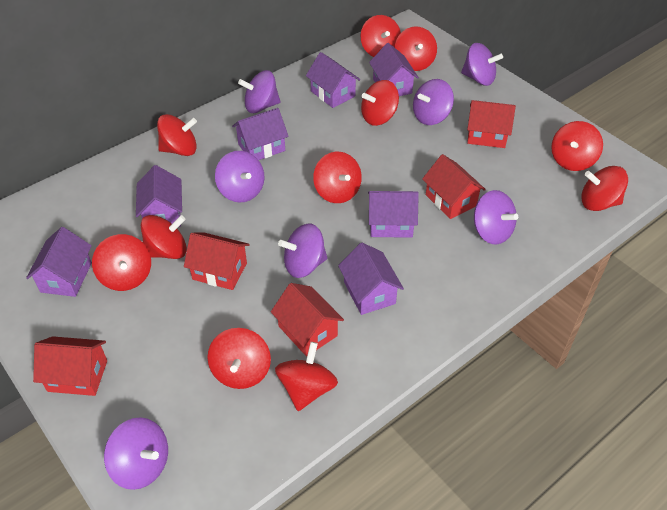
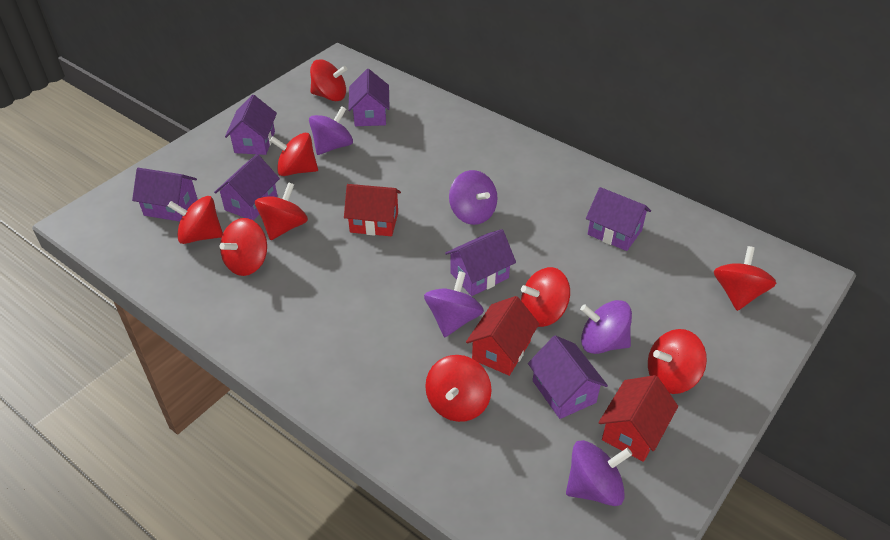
purple spinning top: [104,418,168,490] [215,151,264,202] [238,70,280,113] [278,223,327,278] [413,79,454,125] [461,43,503,86] [474,190,518,245] = 7 -> [309,106,353,155] [424,271,484,337] [449,170,497,225] [566,440,632,506] [580,300,632,354] = 5
red house: [33,336,107,396] [184,233,249,290] [271,283,344,357] [422,154,486,219] [467,100,516,148] = 5 -> [344,184,401,236] [466,296,539,376] [598,375,678,462] = 3
red spinning top: [92,234,151,291] [141,215,187,259] [157,114,197,156] [207,328,271,389] [275,342,338,411] [313,152,362,203] [360,15,401,57] [361,80,399,126] [395,27,437,71] [551,121,603,171] [581,166,628,211] = 11 -> [168,196,223,244] [219,218,267,276] [255,182,308,240] [270,133,318,176] [310,59,347,101] [425,355,492,422] [521,267,570,327] [648,329,707,394] [714,246,776,311] = 9

